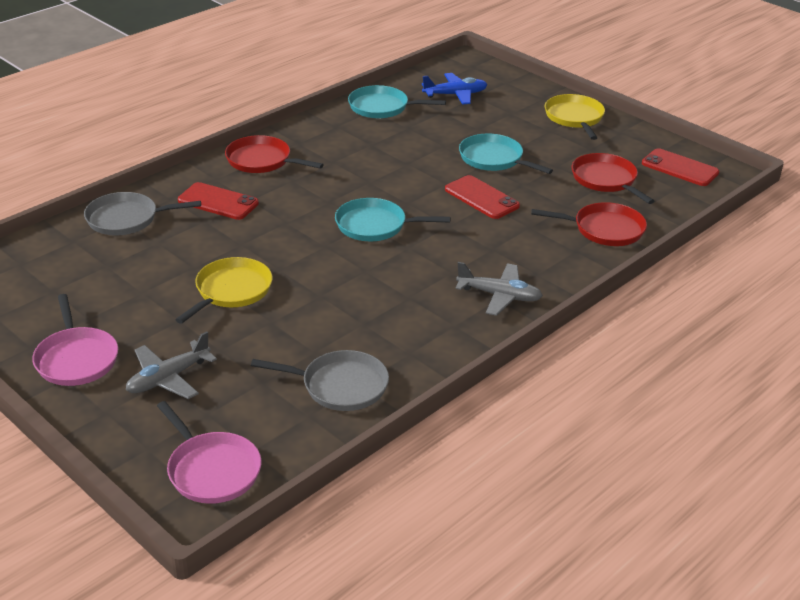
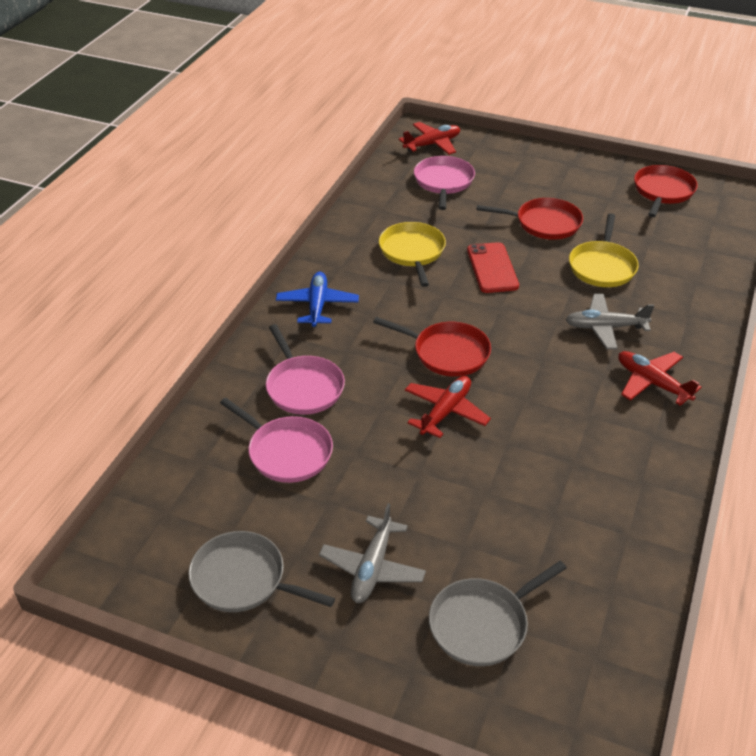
pink pan: [32,294,118,386] [157,401,262,504] = 2 -> [220,398,333,483] [266,324,345,415] [414,156,475,210] = 3
red phone: [178,182,259,220] [445,175,520,219] [642,148,719,186] = 3 -> [467,242,519,293] = 1
red plane: none = 0 -> [399,122,460,155] [405,376,491,438] [618,351,702,406] = 3
turquoise pan: [335,198,451,241] [348,85,446,118] [459,134,553,174] = 3 -> none = 0

